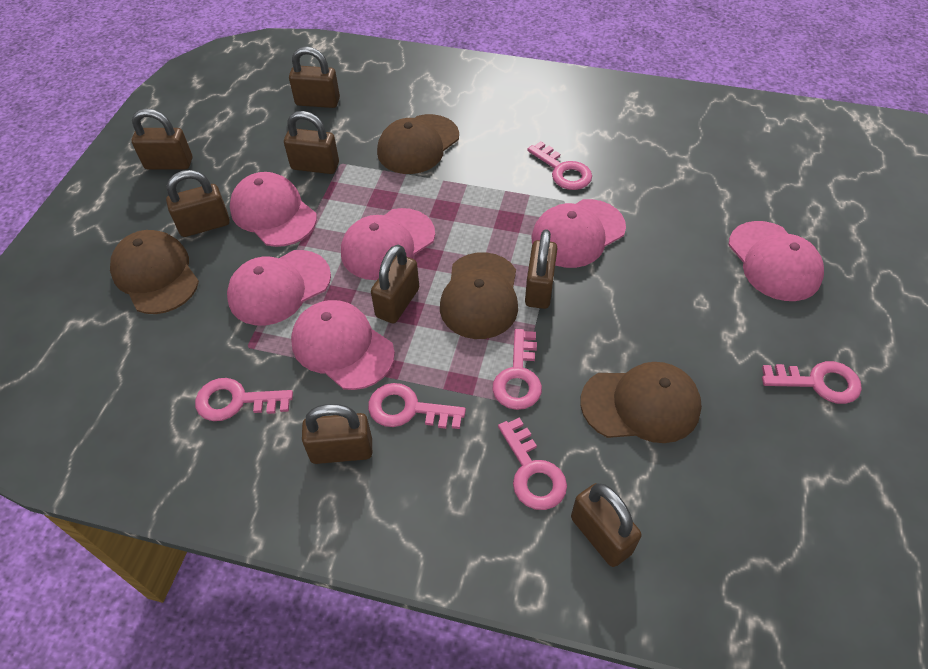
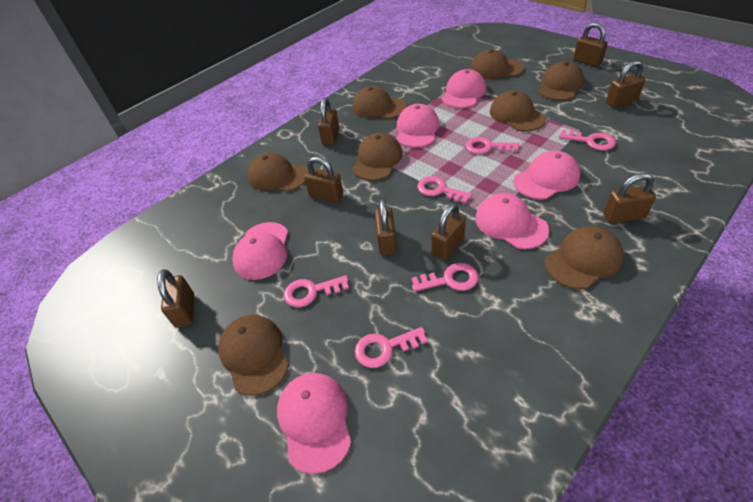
brown cap: [110,230,199,314] [377,114,459,174] [440,252,518,339] [580,362,702,443] = 4 -> [218,315,289,396] [247,153,308,191] [352,86,406,119] [352,133,403,181] [470,49,524,79] [490,90,546,131] [538,61,584,101] [545,226,624,289] = 8

